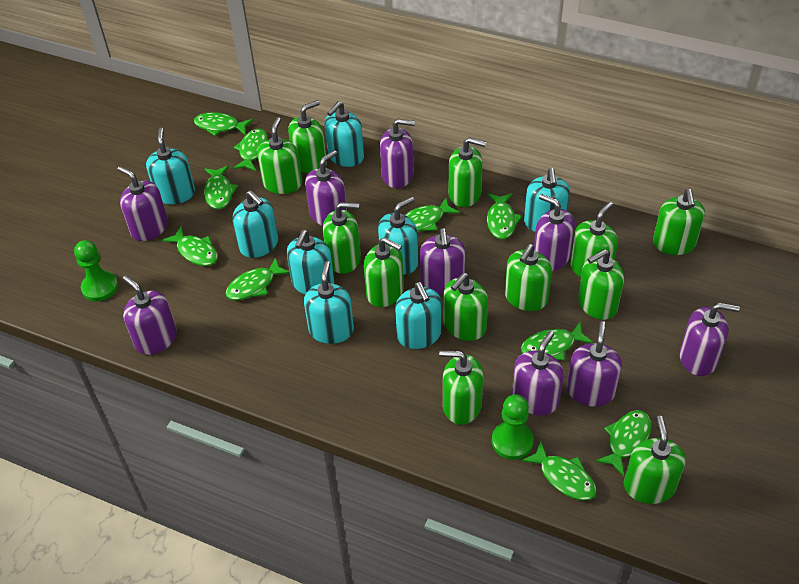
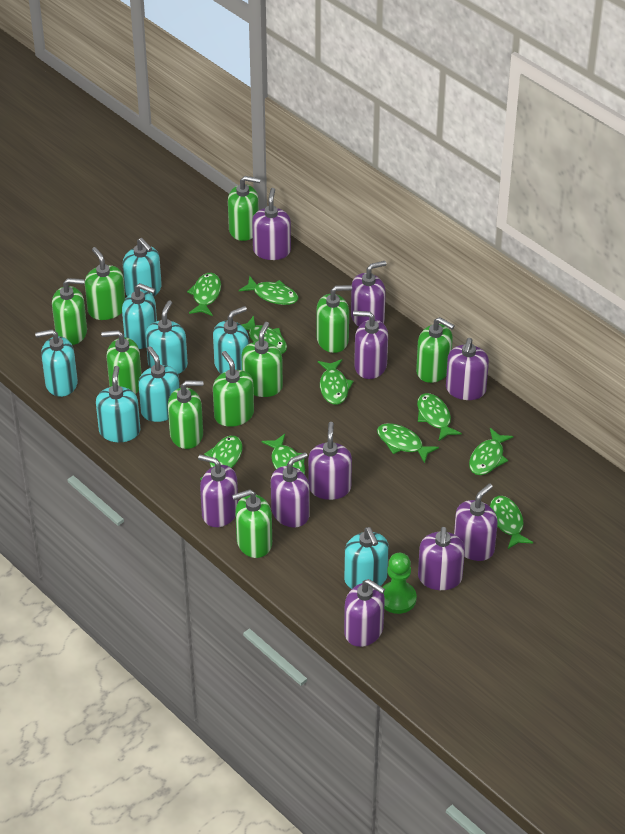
green pawn: [74,240,118,301] [492,395,534,460] = 2 -> [383,553,417,614] = 1
green soap dispenser: [257,117,302,194] [288,100,327,174] [323,202,361,274] [364,237,404,307] [439,351,483,425] [444,273,488,341] [448,137,486,207] [505,244,552,311] [570,202,618,277] [578,249,624,320] [624,416,686,504] [653,189,705,255] = 12 -> [52,278,87,345] [85,247,125,320] [101,330,142,394] [168,381,203,449] [213,351,254,427] [228,176,261,241] [232,489,272,558] [241,322,283,397] [316,285,352,353] [416,317,455,383] = 10
purple soap dispenser: [117,166,168,241] [123,276,177,355] [305,150,347,226] [380,119,415,188] [420,228,465,294] [512,331,563,415] [534,194,575,271] [567,321,622,407] [680,303,740,376] = 9 -> [198,455,238,527] [252,188,291,260] [271,452,309,527] [308,422,352,500] [344,579,385,647] [351,261,387,327] [353,311,388,379] [418,527,465,590] [446,338,489,400] [454,483,498,561] = 10

